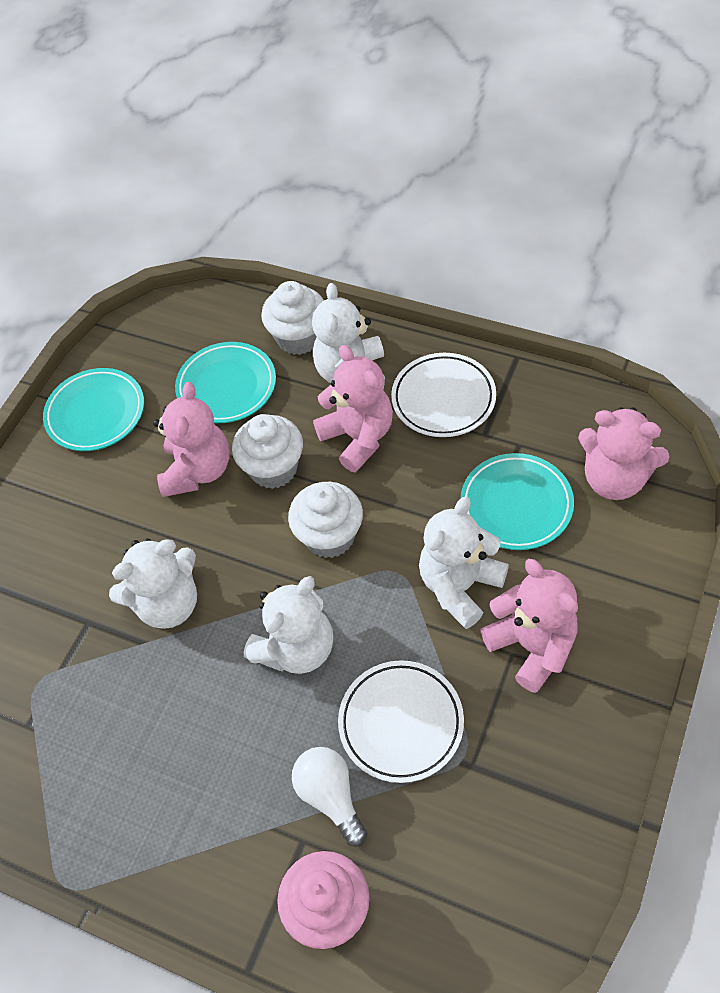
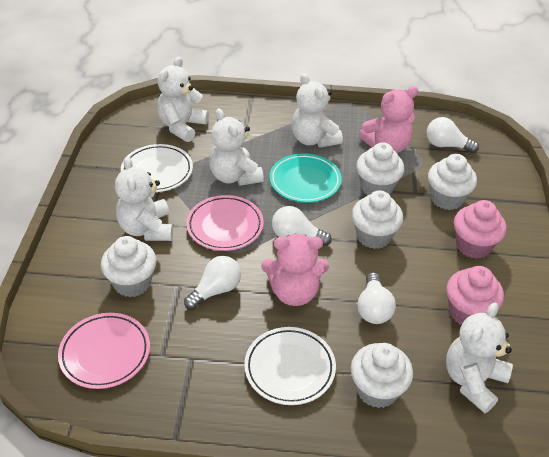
pink cupcake: [277,851,370,949] = 1 -> [446,266,504,325] [454,200,507,259] = 2
pink plate: none = 0 -> [58,313,150,389] [186,195,264,251] = 2
pink teddy bear: [153,382,229,497] [313,345,393,472] [480,559,578,693] [578,407,670,500] = 4 -> [262,234,329,306] [359,87,418,153] = 2
turquoise plate: [43,368,144,451] [175,342,276,423] [461,453,574,550] = 3 -> [269,153,342,203] = 1
white cupcake: [232,414,303,489] [261,281,324,355] [288,482,363,558] = 3 -> [101,236,157,297] [351,343,413,408] [352,190,403,249] [356,142,405,195] [428,154,477,210] = 5
white light bulb: [292,747,367,847] = 1 -> [184,256,241,310] [272,206,332,246] [357,272,396,324] [426,117,479,153] = 4
white teddy bear: [109,538,197,629] [244,576,333,674] [312,283,385,390] [419,496,509,629] = 4 -> [115,157,173,241] [157,57,209,142] [209,108,264,186] [291,73,343,148] [446,303,513,413] = 5

